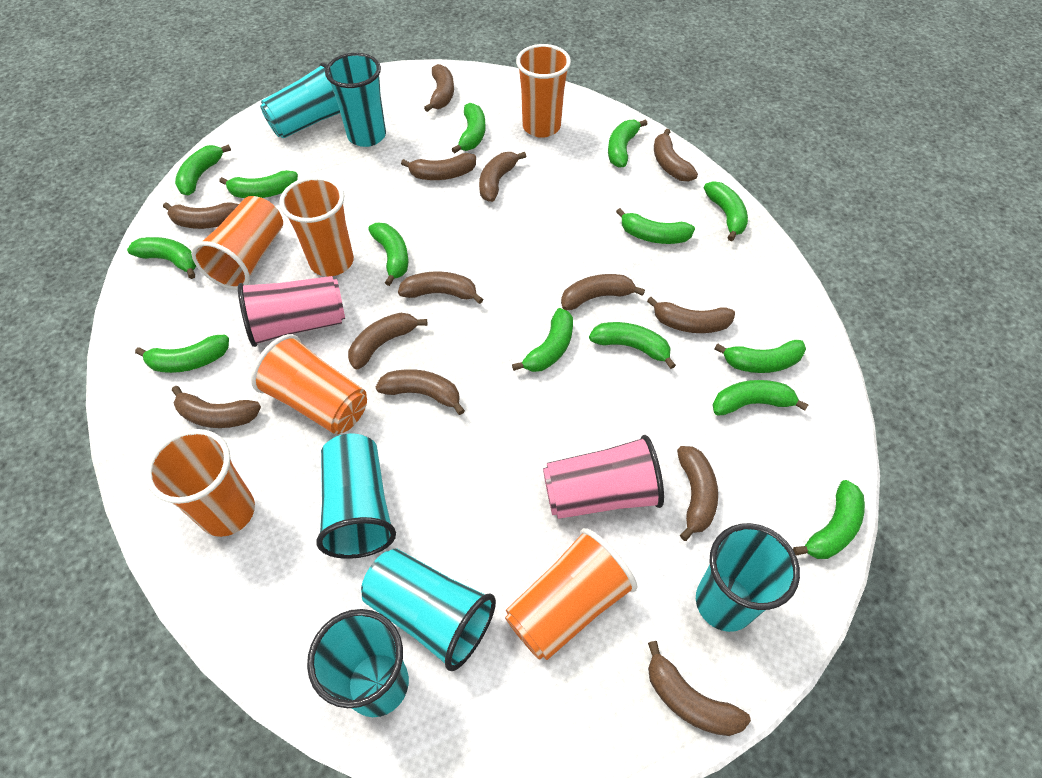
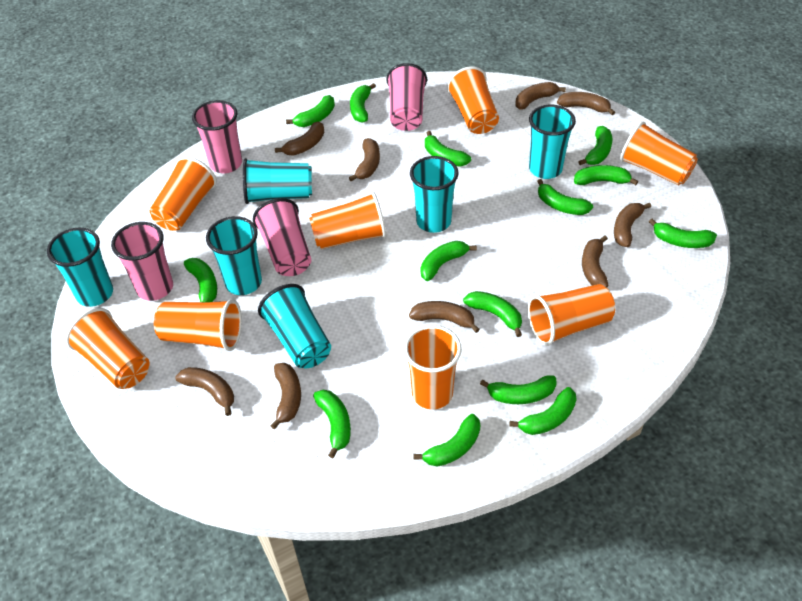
brown banana: [163,202,239,229] [172,386,261,428] [348,313,427,369] [376,369,465,415] [398,271,483,304] [401,153,476,180] [424,64,454,112] [479,152,526,202] [561,274,645,310] [647,297,735,333] [648,641,751,736] [654,129,698,181] [677,446,718,541] = 13 -> [175,367,234,416] [270,363,301,429] [275,121,324,156] [349,138,380,181] [409,301,480,333] [515,82,566,110] [557,92,615,115] [582,235,608,288] [614,203,651,247] = 9
orange cup: [145,429,255,537] [191,196,283,290] [251,334,367,434] [279,176,354,277] [505,528,637,660] [516,44,571,138] = 6 -> [65,308,150,389] [150,156,217,231] [154,299,242,351] [309,192,386,249] [404,325,462,410] [447,66,499,134] [527,284,615,346] [620,122,698,185] = 8
pink cup: [238,276,345,347] [543,435,664,519] = 2 -> [111,222,173,301] [192,100,242,173] [253,198,311,276] [386,63,427,131] = 4

